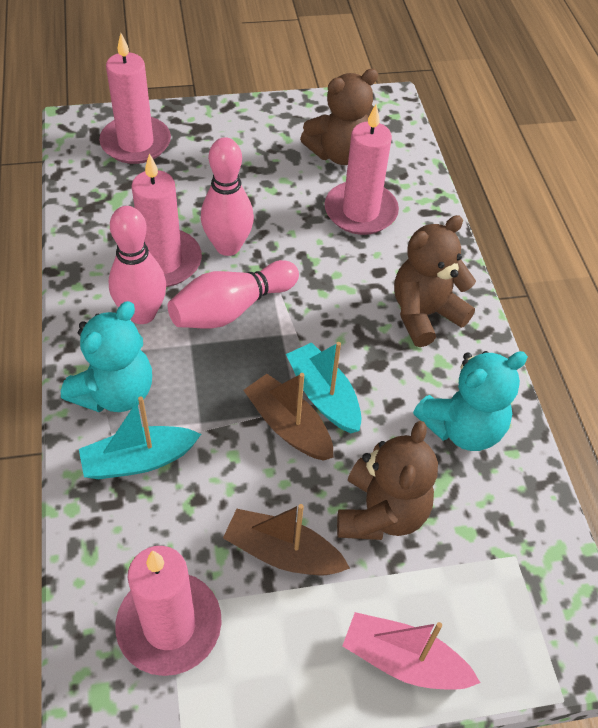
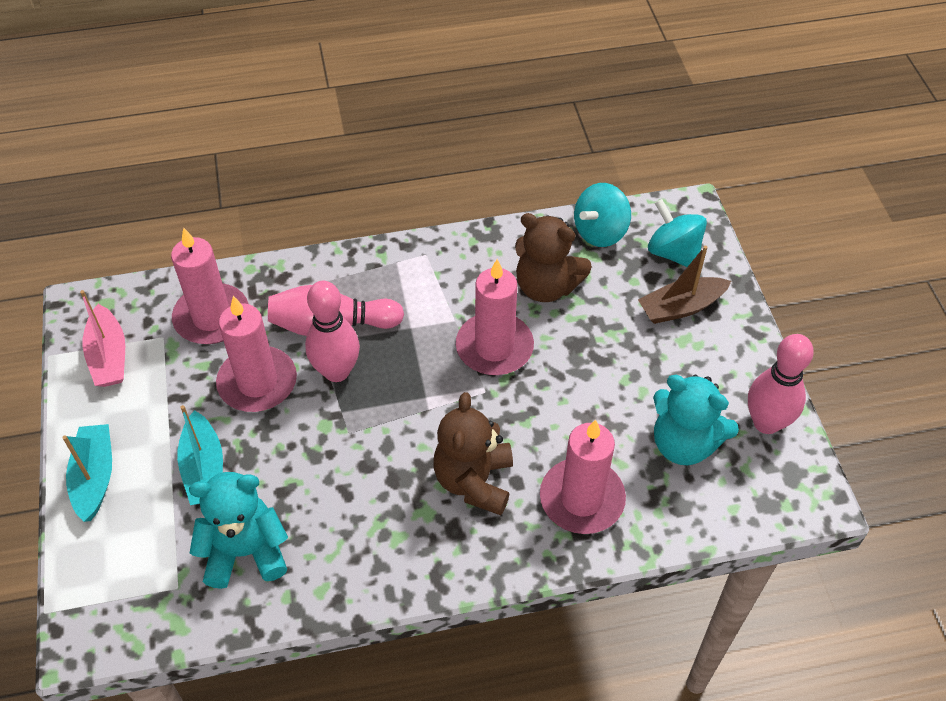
brown boat: [223,504,350,575] [243,373,333,461] = 2 -> [638,246,731,324] = 1
brown teddy bear: [300,69,378,165] [337,421,438,540] [394,215,476,347] = 3 -> [433,392,513,515] [515,213,592,302] = 2
turquoise spinning top: none = 0 -> [574,183,631,247] [648,199,707,267] = 2

